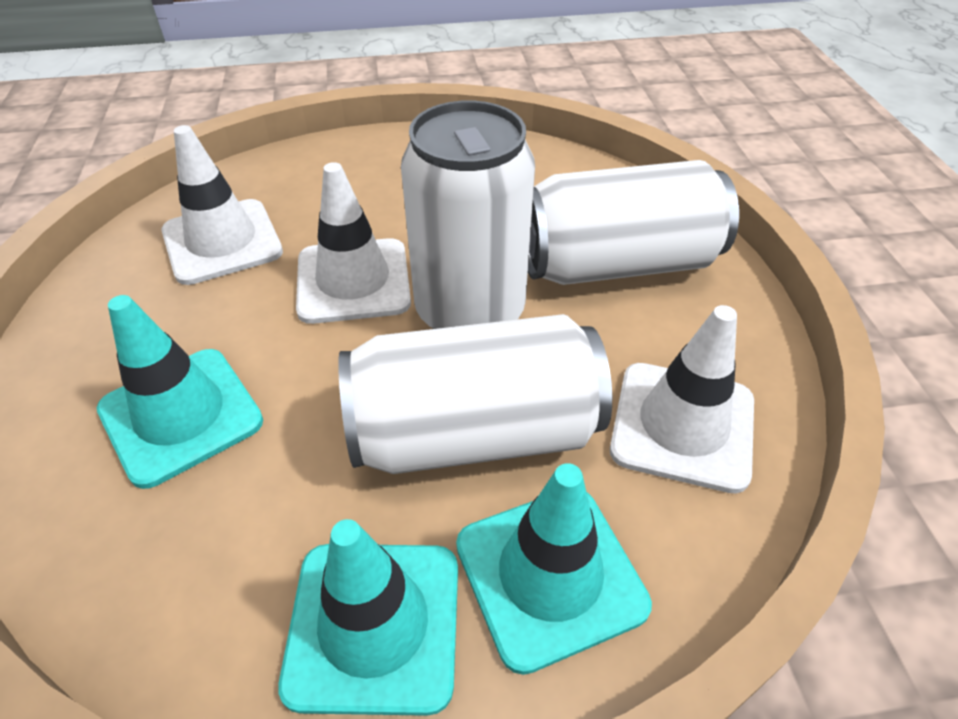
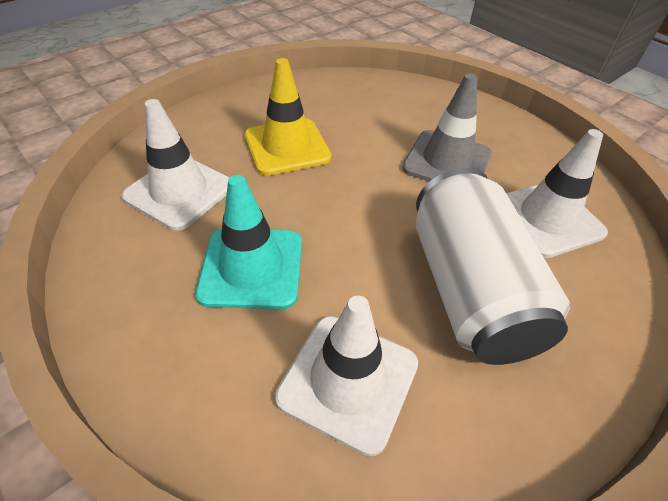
grey traffic cone: none = 0 -> [402,73,492,182] = 1
turquoise traffic cone: [97,295,263,489] [278,519,458,716] [456,463,652,675] = 3 -> [196,175,302,309] = 1
white can: [338,314,612,474] [401,100,535,329] [528,160,739,285] = 3 -> [415,168,570,365] = 1
yellow traffic cone: none = 0 -> [244,58,332,176] = 1

